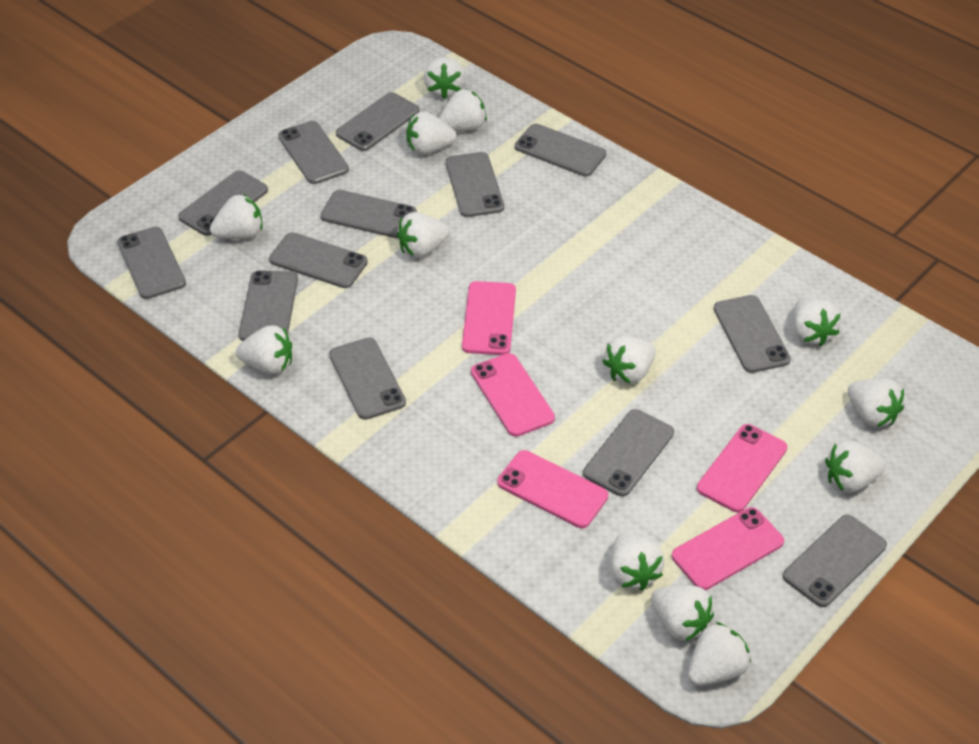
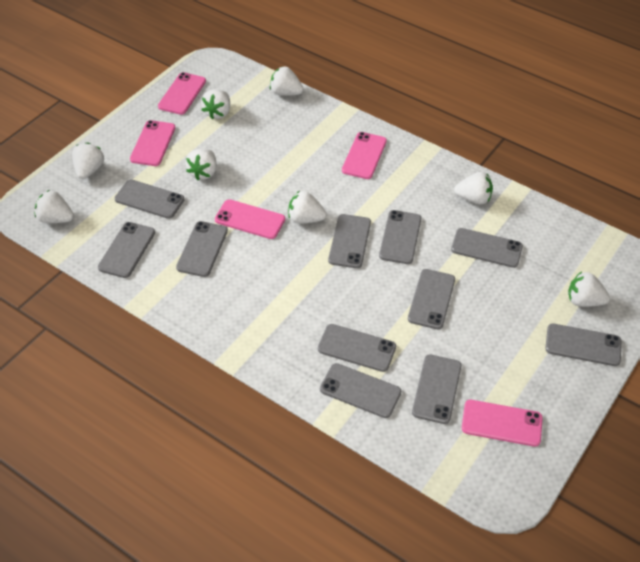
grey phone: [117,227,186,299] [178,170,268,236] [239,270,298,341] [269,232,368,288] [278,121,349,184] [321,190,417,239] [329,337,406,420] [336,92,419,151] [446,152,504,217] [515,124,606,176] [583,409,674,497] [714,295,791,373] [783,515,887,607] = 13 -> [98,222,155,278] [115,180,184,219] [176,221,228,277] [318,324,396,372] [320,363,401,418] [328,214,371,268] [379,210,421,264] [408,269,455,329] [412,354,462,424] [451,228,523,268] [545,323,621,366] = 11
white strawberry: [210,194,263,239] [236,325,292,374] [397,212,449,258] [407,111,457,155] [424,57,465,99] [439,89,487,131] [603,336,656,384] [610,533,664,591] [651,585,714,642] [688,622,751,686] [793,298,841,346] [825,440,886,493] [848,378,904,428] = 13 -> [35,190,74,223] [72,142,104,179] [185,149,217,180] [201,89,230,119] [270,66,304,96] [288,191,327,224] [454,172,493,204] [568,272,610,307] = 8

